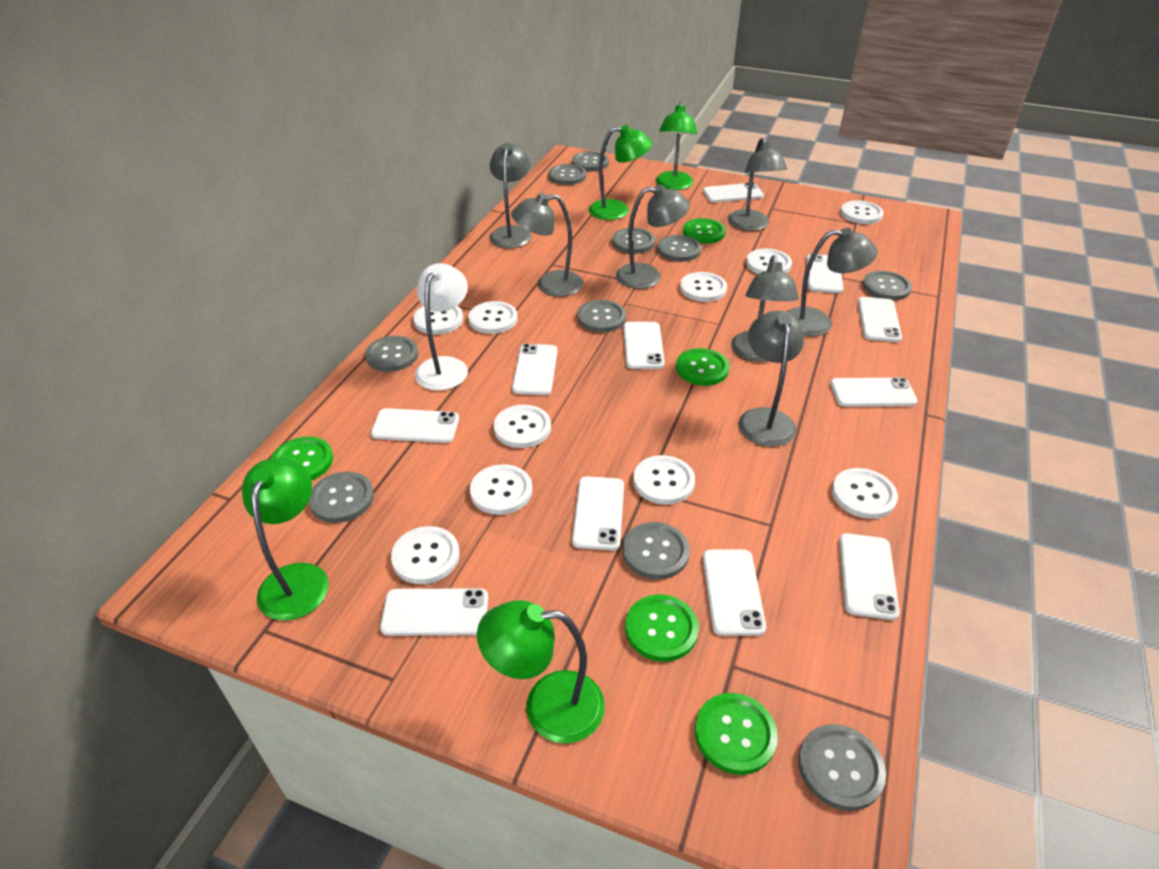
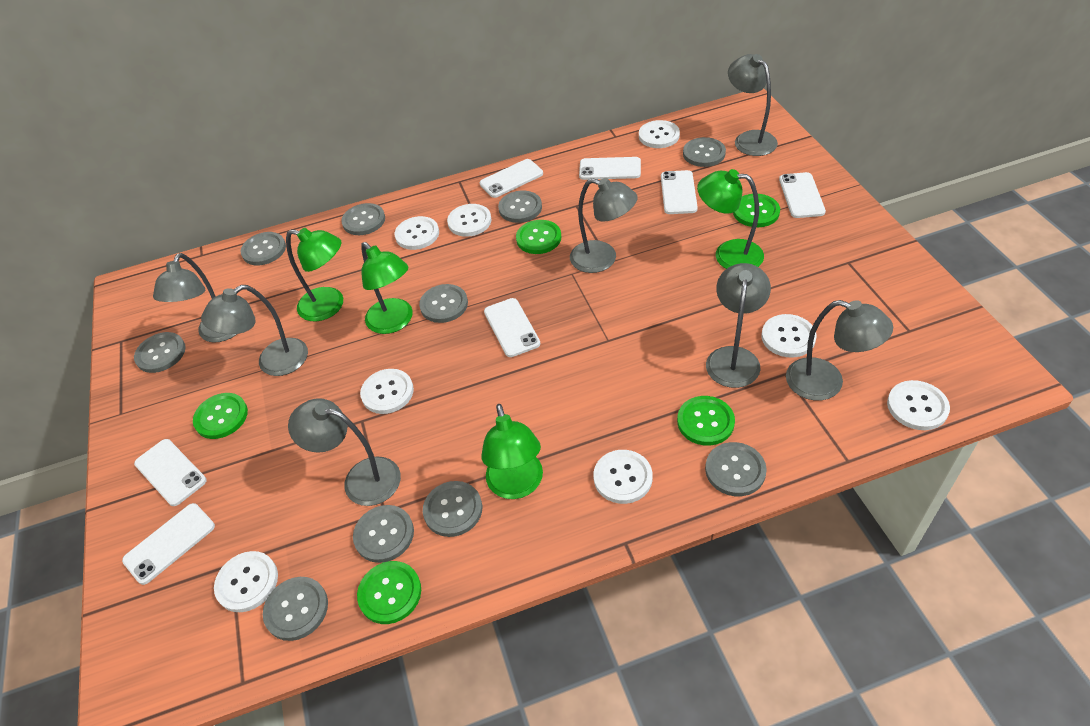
white button: [391,526,460,584] [413,306,463,335] [468,301,518,334] [470,464,532,515] [494,405,551,448] [633,455,695,505] [680,272,727,302] [746,249,792,274] [832,468,898,519] [841,200,884,224] = 10 -> [214,551,278,612] [360,369,414,414] [395,216,439,250] [447,204,491,237] [593,450,653,504] [639,120,680,148] [762,314,817,358] [887,380,950,430] = 8
white lamp: [415,263,468,391] = 1 -> none = 0
white phone: [371,408,459,443] [380,588,488,636] [512,344,557,395] [572,476,624,551] [623,322,665,369] [703,183,764,203] [703,549,766,636] [806,253,843,293] [830,377,918,407] [839,533,900,620] [858,297,902,342] = 11 -> [122,503,215,585] [134,439,206,506] [480,159,543,198] [484,298,540,357] [579,157,641,180] [661,170,698,214] [779,172,826,218] = 7

